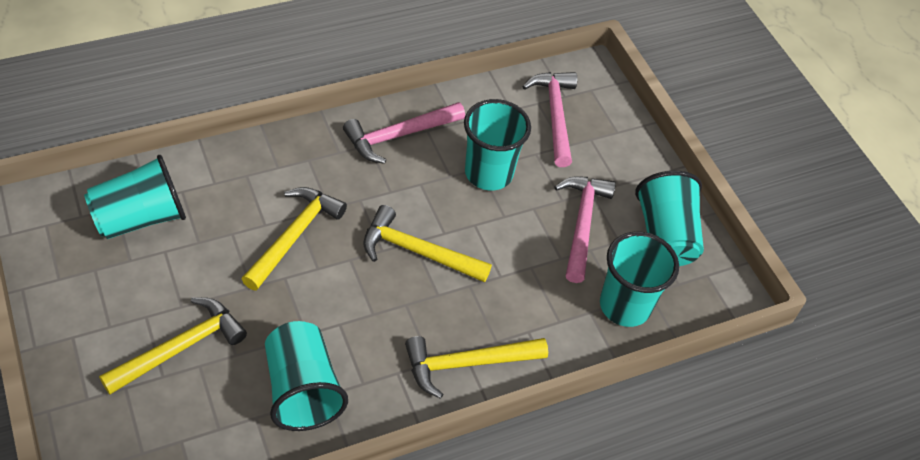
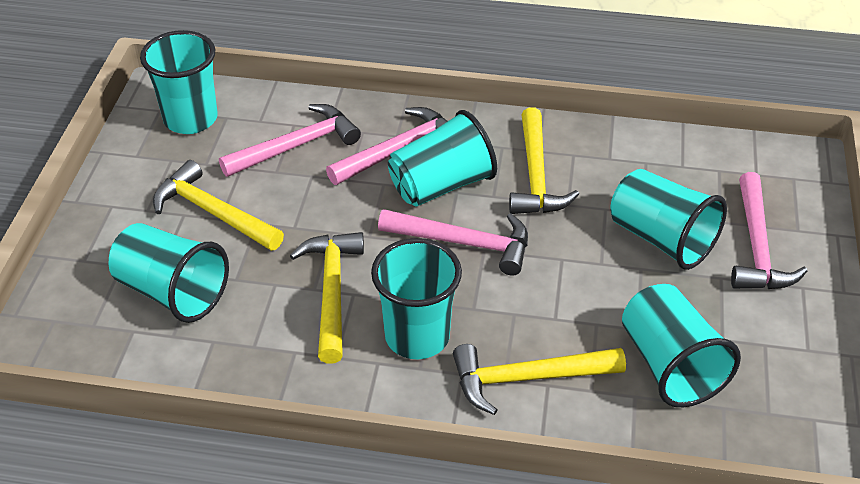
pink hammer: [343,102,465,164] [522,72,577,167] [554,176,616,283] = 3 -> [219,104,361,177] [326,107,448,185] [378,209,528,276] [731,172,807,289] = 4
turquoise cup: [84,155,186,239] [265,321,348,431] [464,99,531,190] [600,231,679,327] [635,171,704,266] = 5 -> [108,223,229,323] [140,30,218,134] [371,238,462,359] [388,110,497,207] [611,169,727,270] [622,284,741,407] = 6

